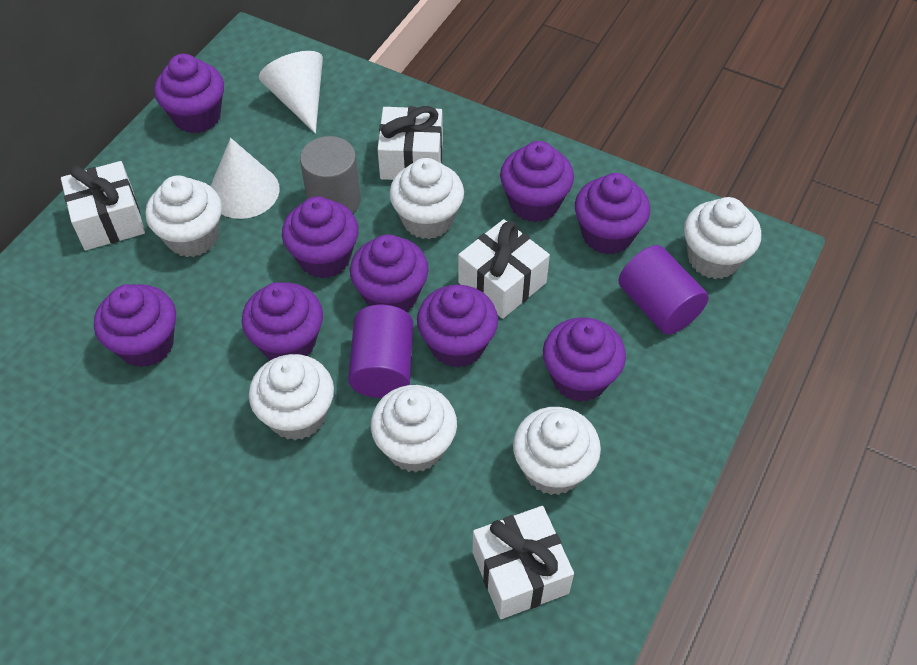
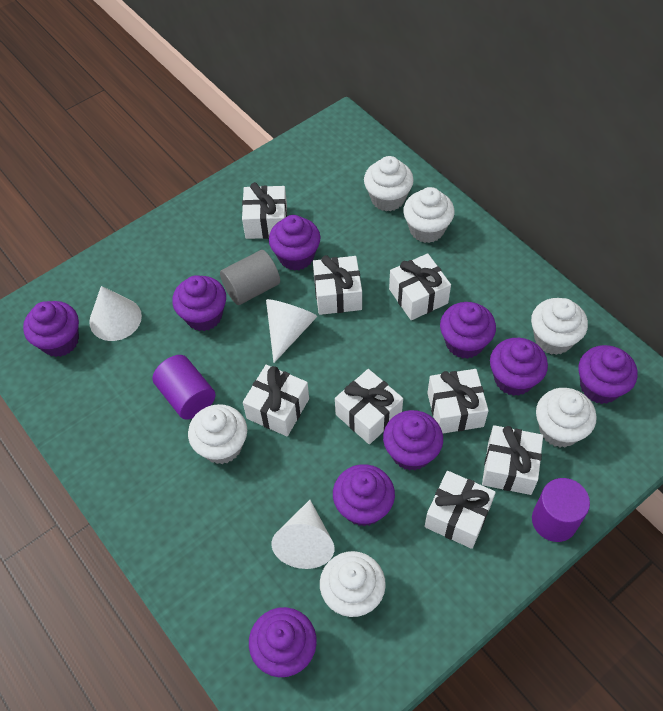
white cone: [211,138,280,219] [259,51,323,134] = 2 -> [89,286,142,341] [266,299,317,363] [271,500,334,569] = 3
white gift: [61,161,145,250] [377,106,443,180] [458,219,550,319] [472,506,574,619] = 4 -> [242,182,287,239] [243,365,309,436] [313,255,362,315] [335,369,403,444] [389,253,451,320] [425,471,496,549] [427,369,489,433] [482,425,543,495] = 8

